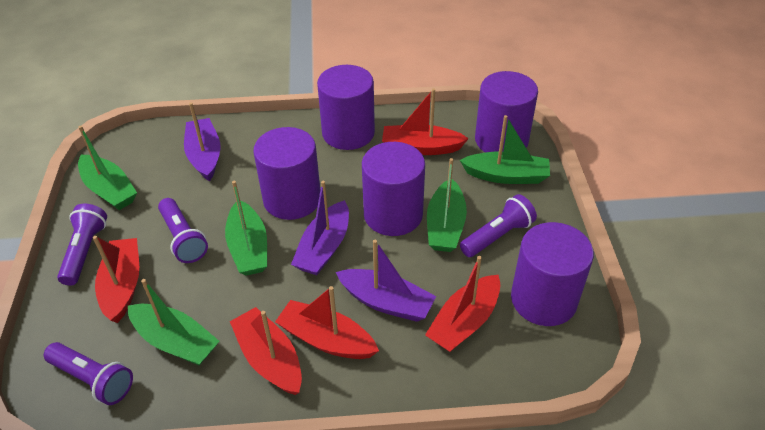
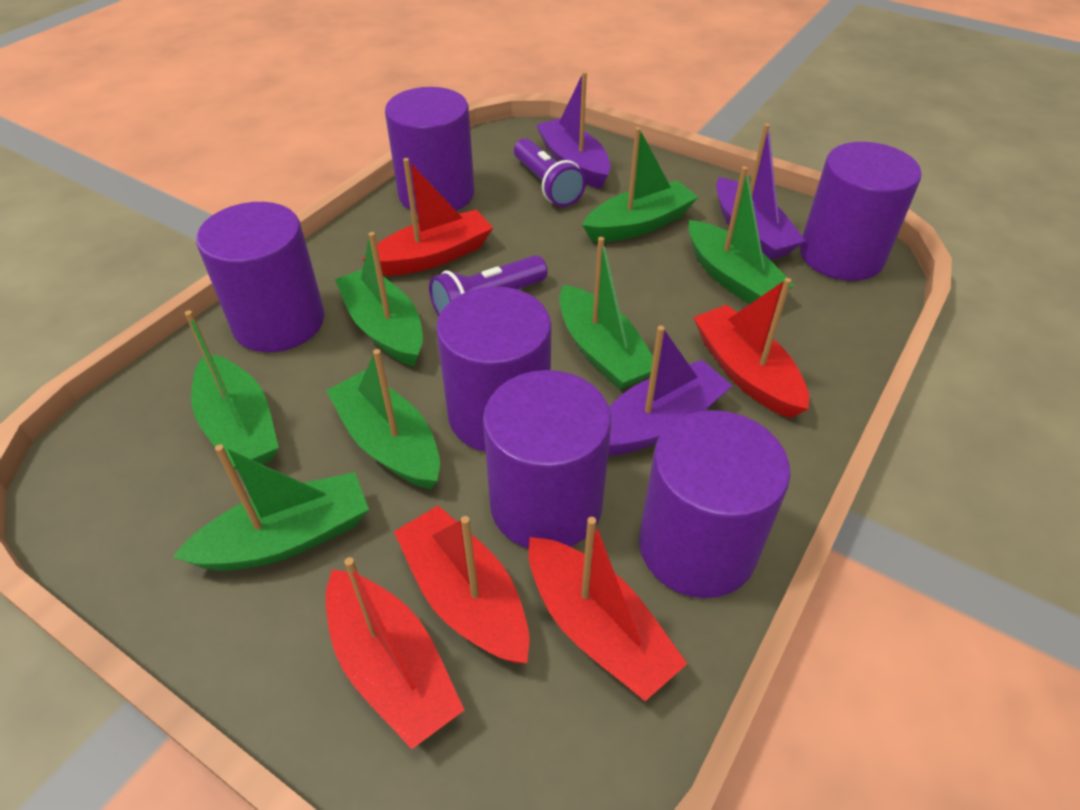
green boat: [78,126,137,210] [128,279,220,365] [225,181,267,276] [427,158,467,252] [460,115,550,184] = 5 -> [173,444,369,571] [185,310,279,469] [326,349,440,489] [335,232,423,366] [559,237,653,390] [582,127,698,242] [688,166,795,304] = 7
purple cylinder: [253,127,320,220] [317,65,375,150] [362,142,425,236] [475,71,538,152] [511,222,594,326] = 5 -> [196,202,325,352] [385,87,475,213] [436,286,552,452] [483,370,611,548] [639,410,791,598] [800,142,922,281] = 6
purple flashlight: [44,342,133,405] [57,204,107,286] [158,198,208,263] [460,194,537,257] = 4 -> [429,255,547,316] [514,138,586,207] = 2

